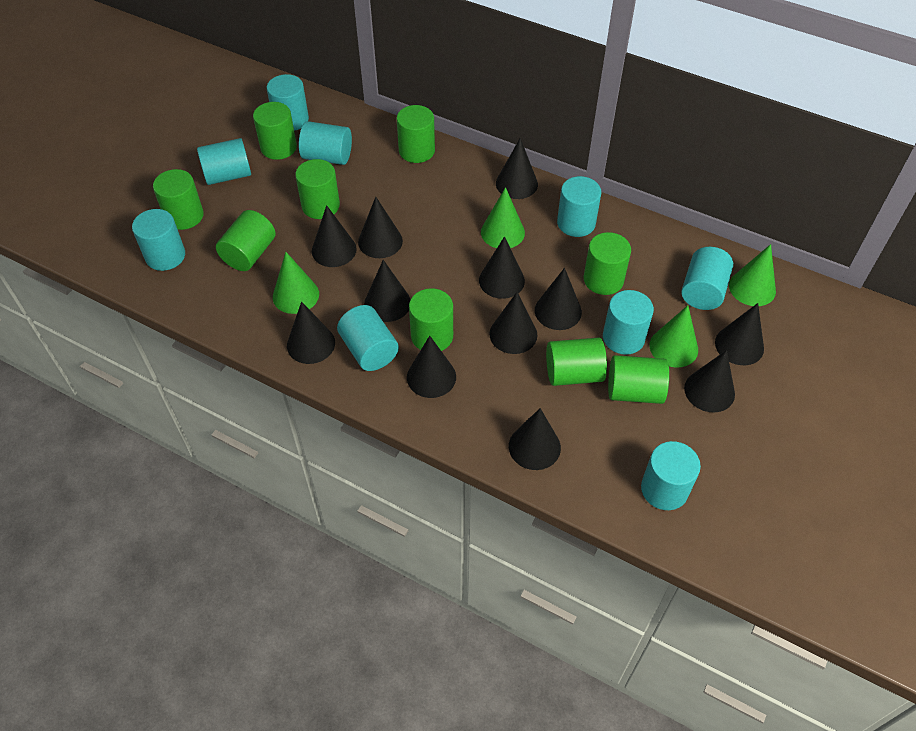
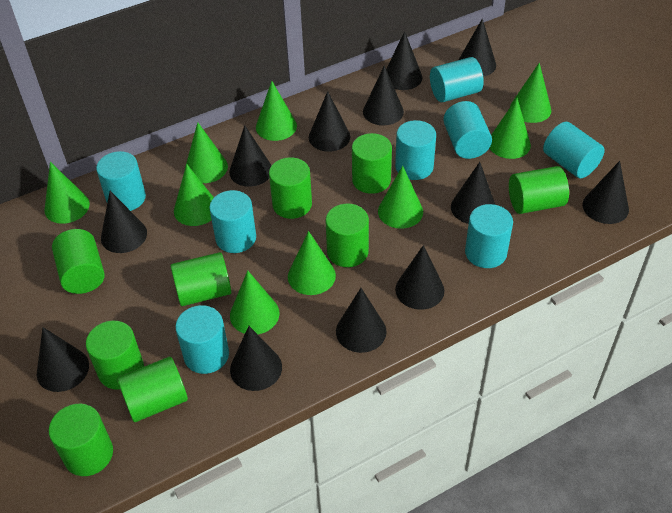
green cone: [273,252,319,314] [481,187,525,248] [650,305,698,368] [729,244,776,306] = 4 -> [44,162,90,224] [174,164,214,226] [185,122,228,183] [230,270,280,334] [256,81,297,141] [288,231,336,295] [378,166,423,229] [490,98,531,159] [510,63,551,123] = 9
turquoise cylinder: [132,209,185,271] [197,138,251,185] [267,74,309,131] [299,121,352,165] [337,305,399,371] [557,176,602,237] [603,290,654,355] [641,441,701,510] [681,247,733,310] = 9 -> [96,151,146,211] [175,305,229,374] [209,190,256,253] [395,120,436,180] [430,57,484,102] [443,101,492,159] [465,204,513,268] [543,122,605,179] = 8

